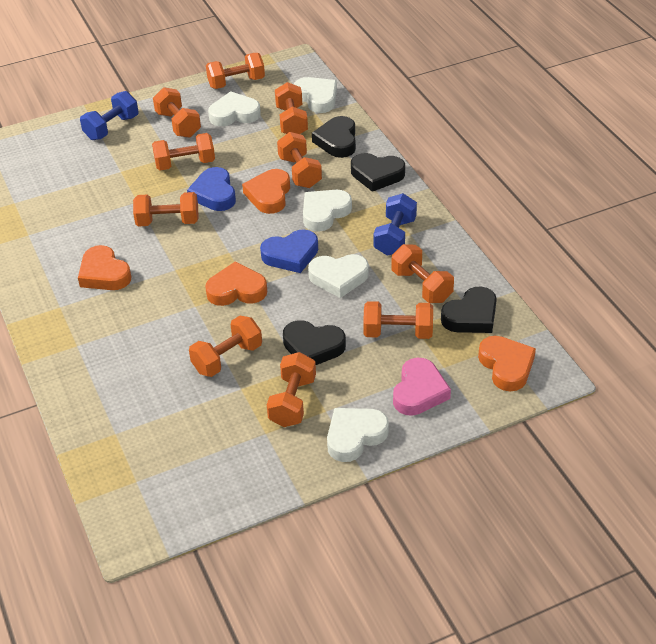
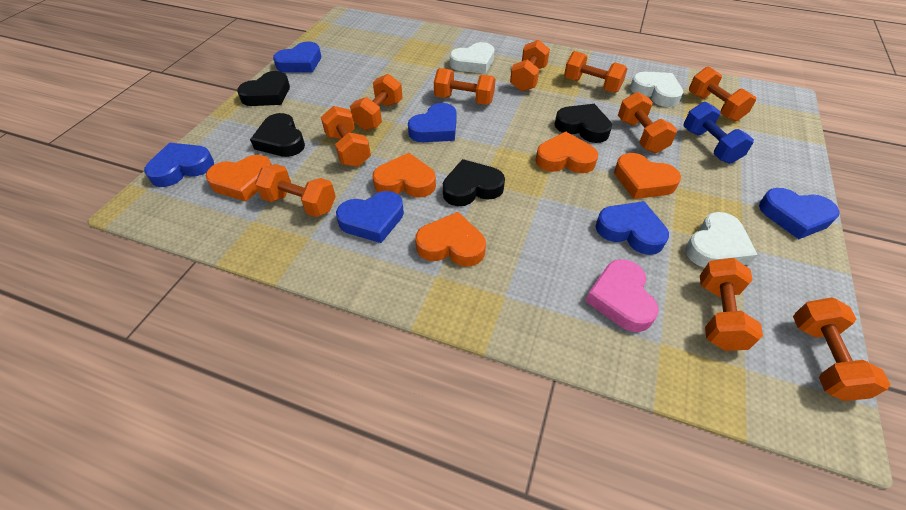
blue dumbbell: [80,91,139,140] [373,193,417,256] = 2 -> [684,102,754,164] = 1
blue heart: [187,167,236,211] [260,229,318,273] = 2 -> [144,143,214,187] [273,42,321,73] [336,191,404,243] [408,103,457,142] [596,201,669,255] [759,188,840,239] = 6
orange heart: [78,245,131,290] [205,261,267,306] [242,169,290,214] [478,336,536,391] = 4 -> [206,155,272,201] [373,153,436,198] [415,212,486,266] [535,131,598,173] [614,153,681,199] = 5
white heart: [208,91,261,126] [294,77,337,113] [303,190,352,232] [308,254,369,298] [327,408,389,462] = 5 -> [450,42,494,74] [630,72,683,107] [685,212,757,268] = 3

